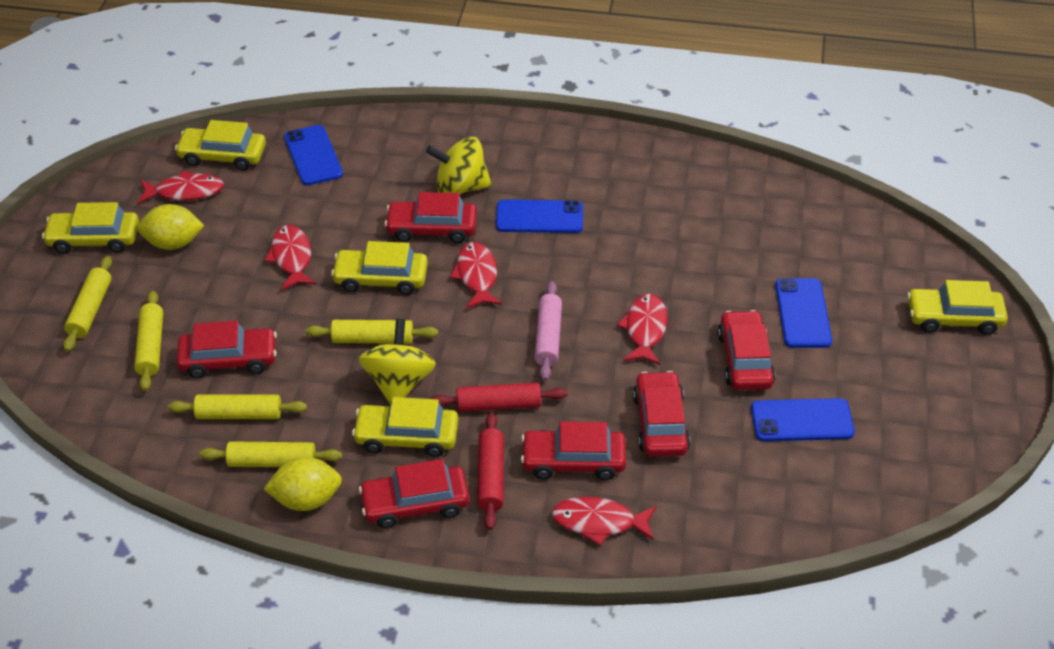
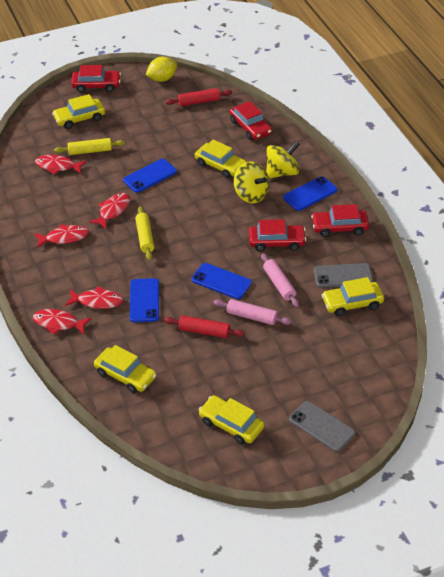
grey phone: none = 0 -> [289,401,355,452] [314,263,373,288] = 2
pink rolling pin: [534,281,562,381] = 1 -> [213,299,292,325] [261,253,299,307] = 2
red car: [177,320,277,378] [359,459,470,529] [384,192,477,243] [521,421,626,480] [633,371,690,457] [718,310,775,390] = 6 -> [71,65,121,92] [230,101,272,140] [249,220,306,252] [311,204,369,237] = 4
yellow lemon: [137,204,204,250] [264,457,342,511] = 2 -> [146,57,177,82] = 1
yellow rolling pin: [63,256,112,352] [134,291,163,391] [168,395,307,419] [199,441,342,467] [306,320,438,344] = 5 -> [54,138,125,155] [135,206,154,260] = 2

